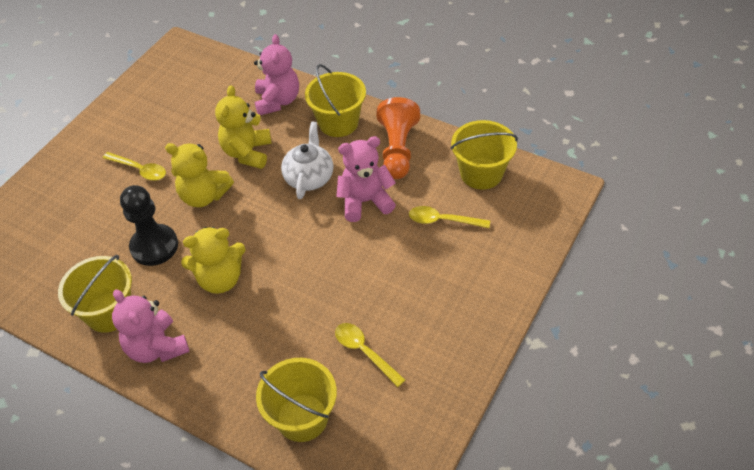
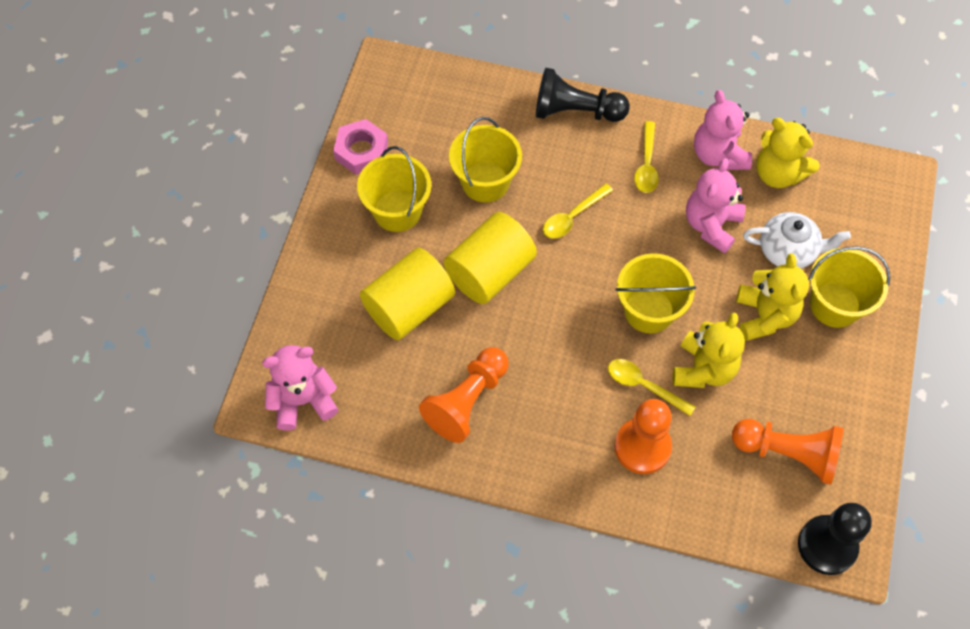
black pawn: [120,185,178,266] = 1 -> [536,68,630,122] [798,503,872,575] = 2
orange pawn: [376,97,420,179] = 1 -> [419,347,509,443] [614,399,672,474] [732,419,844,485] = 3
pink nut: none = 0 -> [333,119,388,175] = 1
yellow cylinder: none = 0 -> [360,248,455,340] [444,212,537,304] = 2

